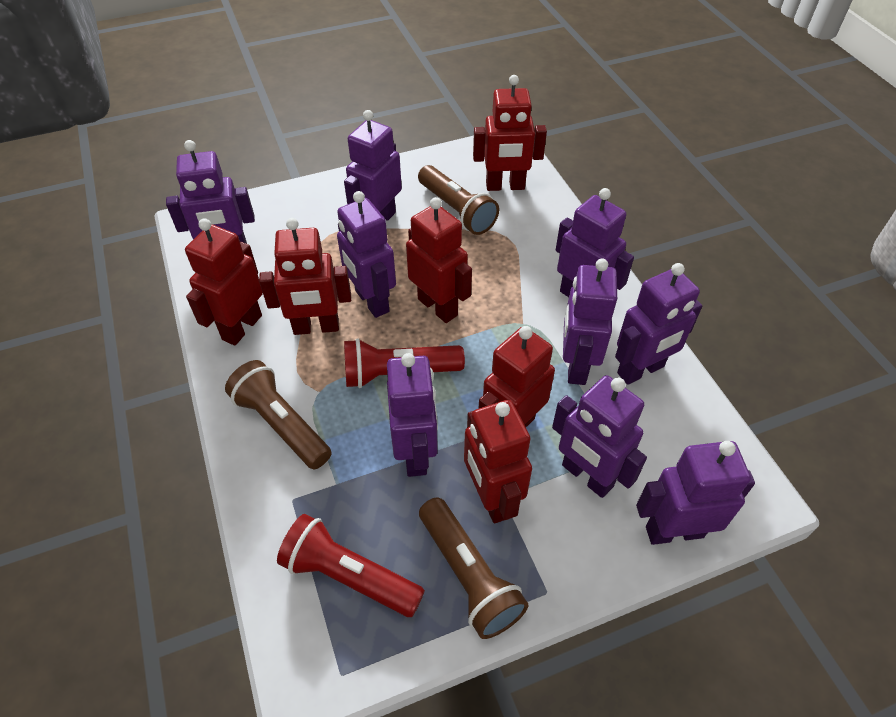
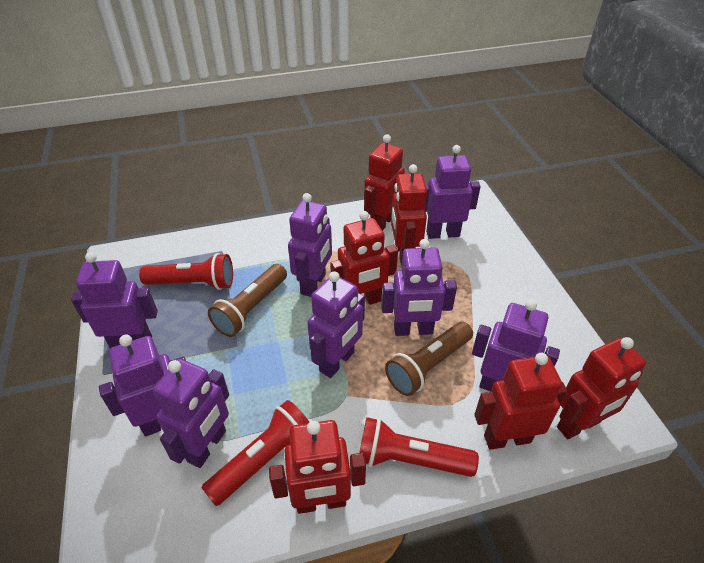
brown flashlight: [225,360,332,469] [418,165,499,235] [419,497,529,639] = 3 -> [208,264,287,337] [385,322,473,396] = 2
purple robot: [166,140,255,244] [337,191,396,318] [344,110,402,221] [387,353,438,477] [552,375,647,498] [556,188,634,297] [563,259,617,385] [615,263,702,385] [636,441,755,545] = 9 -> [71,252,158,348] [99,335,186,437] [153,359,229,468] [288,193,332,297] [307,271,365,378] [382,239,457,336] [425,145,481,239] [472,299,560,391] = 8
red flashlight: [277,514,425,617] [344,338,465,388] = 2 -> [139,253,233,290] [201,400,309,506] [359,417,479,477] = 3

